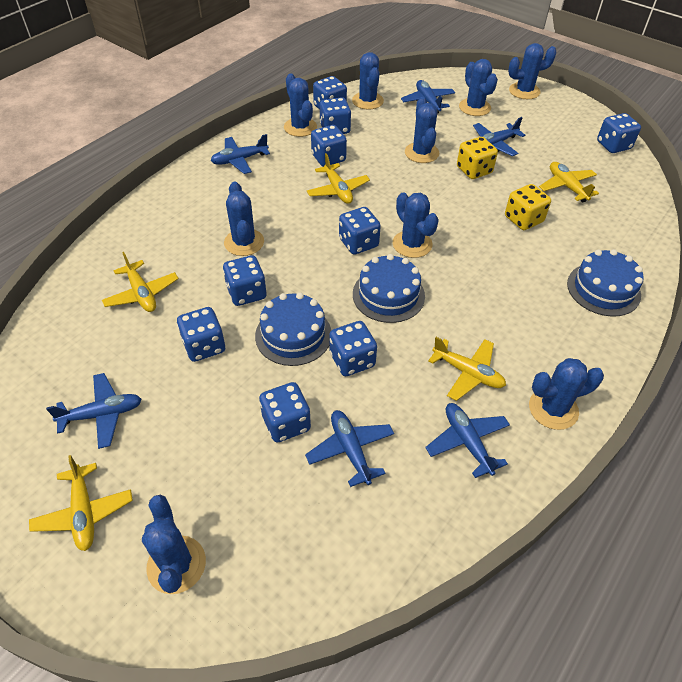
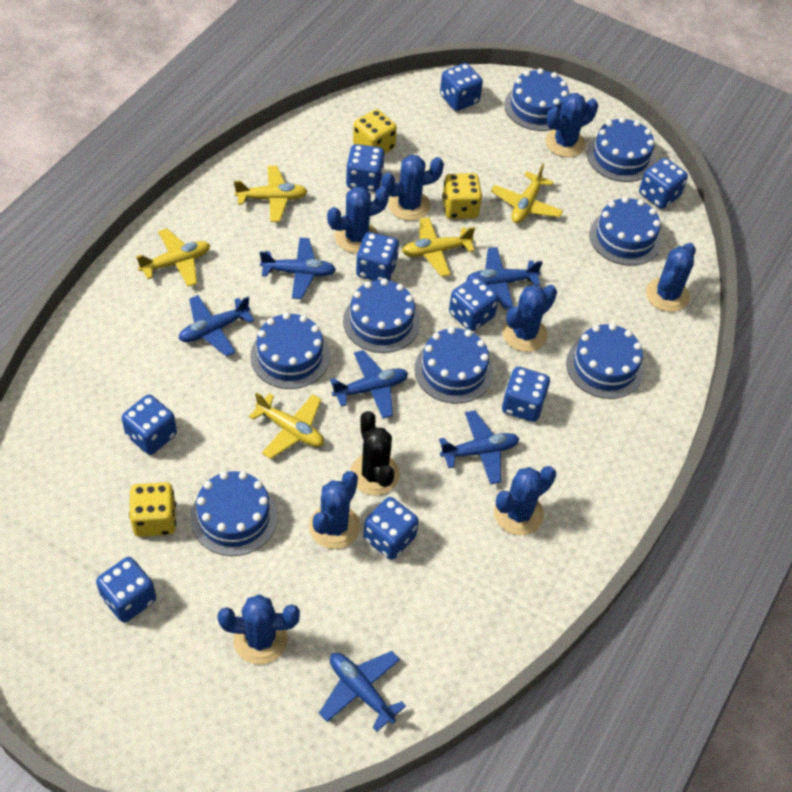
black cactus: none = 0 -> [350,411,400,496] = 1
blue cactus: [142,495,206,594] [224,182,264,256] [284,73,317,137] [352,52,384,110] [393,192,439,258] [405,97,439,163] [459,59,498,116] [508,43,556,99] [529,358,604,430] = 9 -> [218,594,300,665] [309,471,360,549] [327,187,389,253] [381,155,444,221] [494,466,556,535] [502,285,557,352] [545,93,598,157] [646,243,696,312] = 8
blue cake: [255,293,331,366] [353,254,425,323] [567,249,644,317] = 3 -> [191,471,278,556] [250,312,330,389] [343,279,420,353] [414,327,493,404] [504,68,569,131] [566,323,644,399] [587,117,655,182] [590,197,662,266] = 8
yellow dice: [457,137,498,179] [505,184,551,230] = 2 -> [129,482,176,537] [353,109,397,154] [442,173,482,219] = 3

